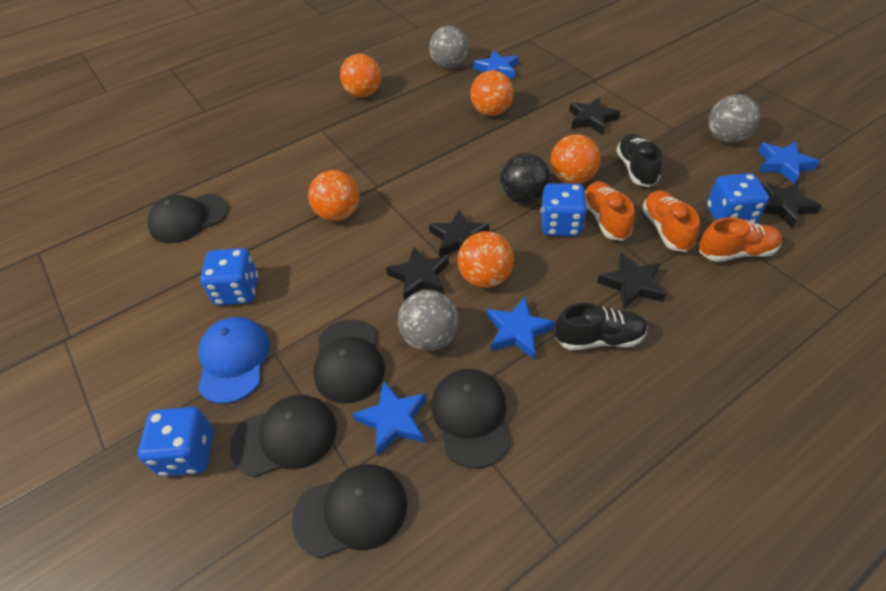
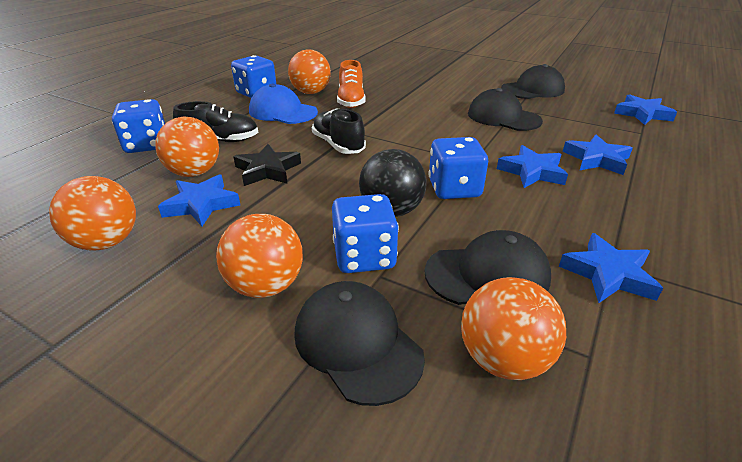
black cap: [148,194,228,243] [230,395,337,477] [292,464,407,558] [313,319,385,403] [431,369,511,468] = 5 -> [294,281,425,406] [425,230,551,305] [468,88,543,131] [501,64,565,99] = 4
black star: [386,247,449,301] [429,209,489,257] [569,97,620,135] [597,253,666,309] [760,181,822,228] = 5 -> [233,144,301,186] = 1
blue star: [352,381,427,456] [473,50,518,79] [487,297,555,359] [758,142,820,184] = 4 -> [158,174,240,226] [497,145,568,188] [559,233,663,303] [563,135,633,175] [614,94,677,125] = 5
grey ball: [398,290,459,351] [429,26,468,68] [708,95,760,143] = 3 -> none = 0
orange shoe: [585,181,635,241] [642,190,700,252] [699,217,782,262] = 3 -> [337,60,366,108] = 1

